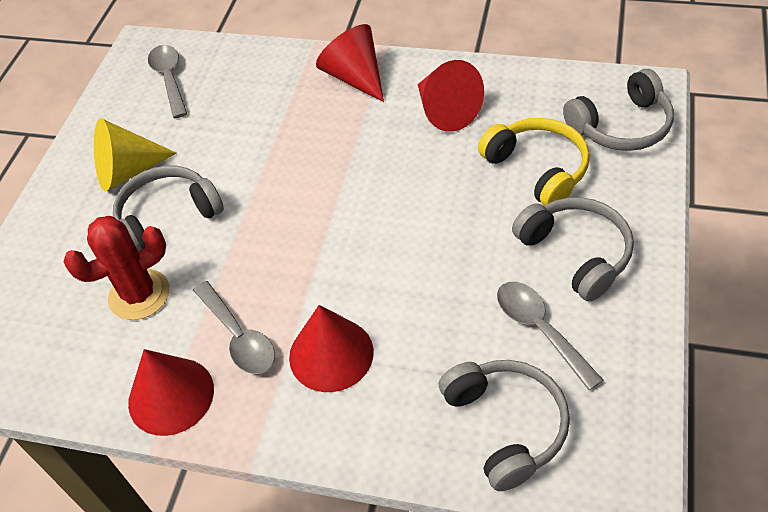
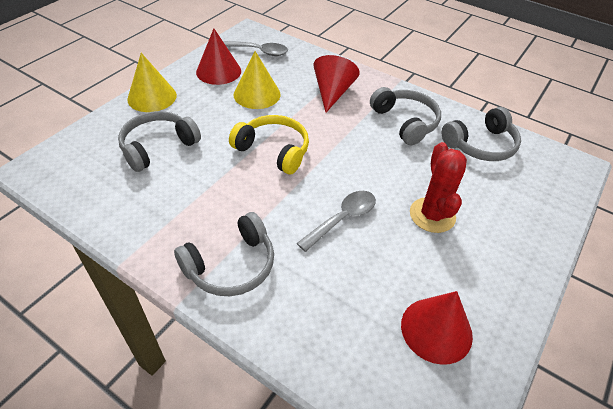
grey spoon: [148,45,187,118] [193,281,275,374] [497,282,603,390] = 3 -> [223,41,288,56] [297,191,376,252] = 2
red cone: [128,349,214,436] [289,305,374,392] [316,24,384,102] [418,60,484,132] = 4 -> [196,28,241,85] [313,55,360,112] [401,291,473,365] = 3
yellow cone: [94,118,176,191] = 1 -> [127,53,177,112] [234,51,281,109] = 2

